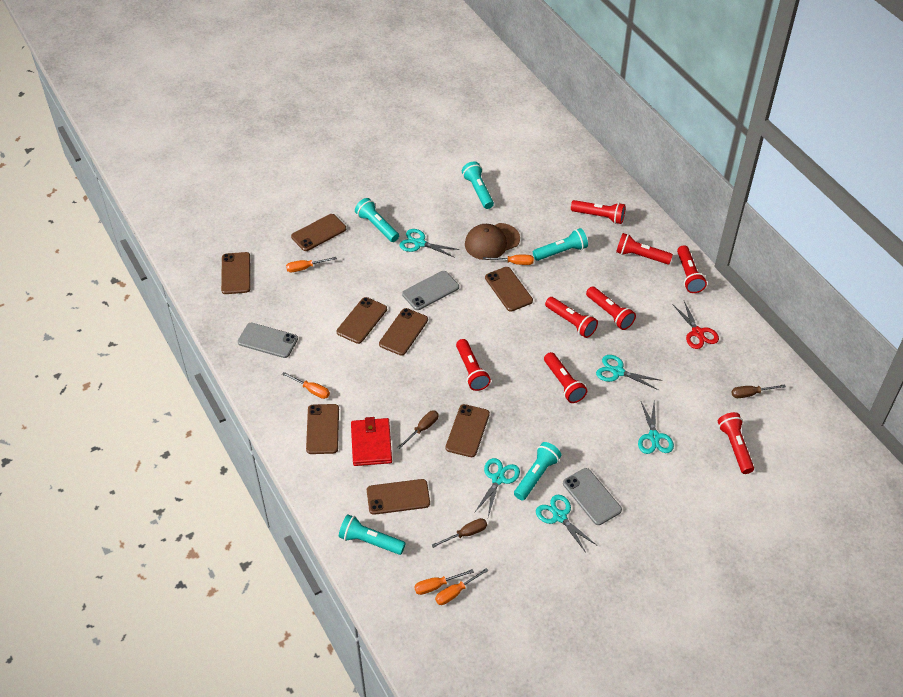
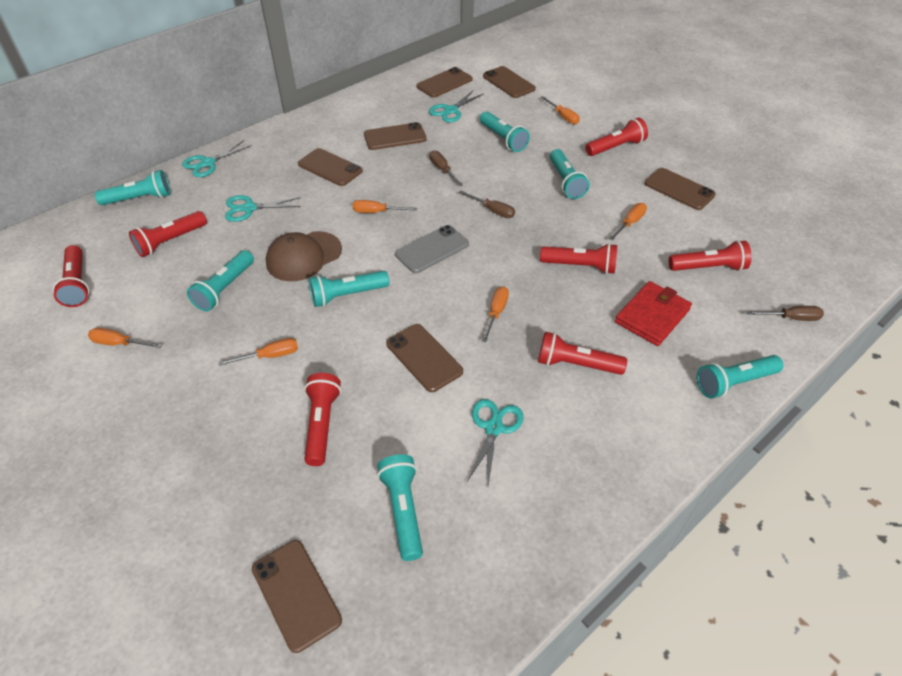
brown phone: [221,252,250,294] [291,214,346,251] [306,404,339,454] [337,297,387,344] [367,479,430,515] [379,308,428,356] [446,404,490,457] [485,267,533,312] = 8 -> [252,540,342,653] [298,148,363,186] [364,122,427,150] [386,324,463,392] [417,67,473,98] [483,66,536,98] [644,168,716,210] = 7
grey phone: [238,323,298,358] [402,271,459,310] [563,468,622,525] = 3 -> [395,225,469,273] = 1
orange screwdriver: [282,372,330,399] [286,257,337,272] [414,569,474,595] [435,568,489,605] [483,255,534,265] = 5 -> [88,328,162,348] [219,338,298,366] [353,200,417,213] [482,286,509,342] [541,96,580,124] [609,203,647,240] = 6
red flashlight: [456,339,491,391] [544,352,587,403] [545,297,598,338] [571,200,626,224] [586,286,636,330] [616,233,673,264] [677,245,707,293] [718,412,754,474] = 8 -> [53,245,89,307] [129,211,207,257] [304,373,341,466] [538,332,627,375] [540,243,617,274] [585,118,648,156] [669,240,752,271] = 7
red scissors: [672,301,719,349] = 1 -> none = 0
turquoise flashlight: [339,514,406,555] [355,198,399,242] [462,162,494,209] [514,442,562,500] [533,228,588,261] = 5 -> [94,170,171,205] [187,250,254,311] [309,271,390,307] [377,454,423,561] [480,111,530,152] [550,149,590,199] [697,355,783,398] = 7
turquoise scissors: [399,229,460,258] [474,458,520,517] [536,495,596,553] [596,355,662,390] [638,401,674,454] = 5 -> [182,140,252,177] [225,195,301,222] [429,90,483,123] [467,399,524,486] = 4

